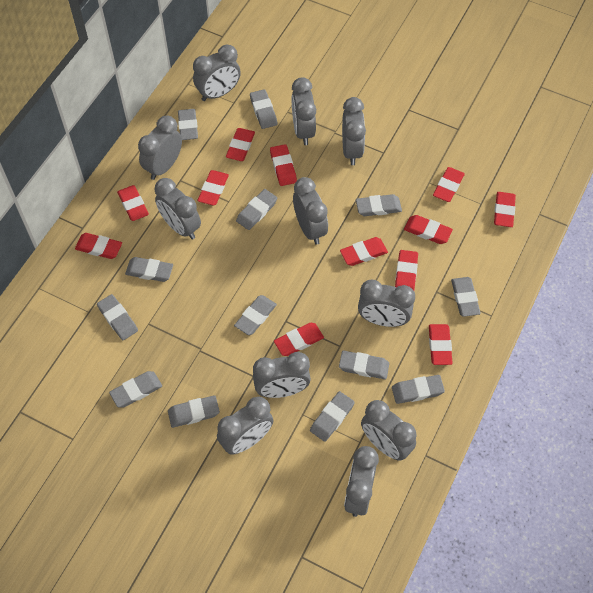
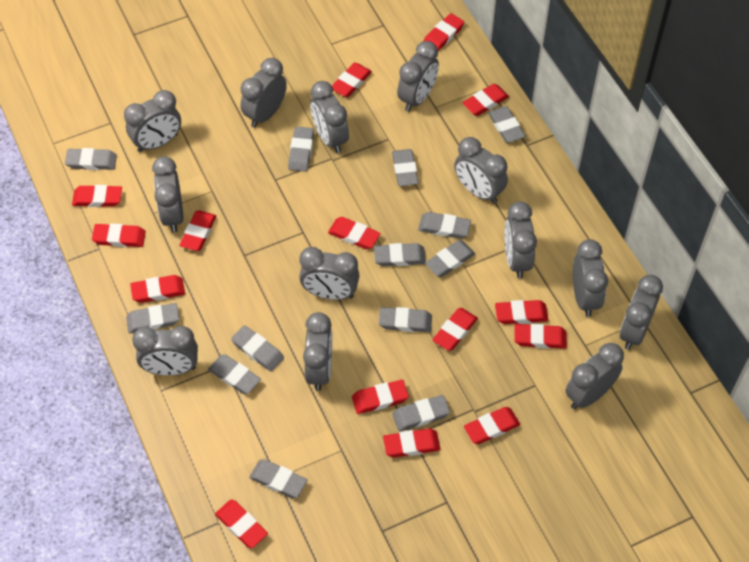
grey clock: [138,116,182,180] [155,178,201,240] [193,45,241,101] [217,397,274,455] [253,352,311,398] [291,77,316,145] [293,177,328,245] [342,97,366,165] [344,446,379,517] [358,280,415,327] [361,400,417,461] = 11 -> [124,90,181,152] [132,326,198,375] [152,156,183,232] [240,58,287,128] [299,247,360,300] [303,312,332,391] [310,81,349,153] [397,41,439,112] [454,137,508,203] [505,202,537,278] [565,343,624,409] [573,239,608,317] [619,275,663,350] = 13
red eraser: [75,233,122,259] [117,185,149,221] [197,170,229,205] [226,128,255,161] [270,144,297,186] [274,323,324,356] [340,237,388,266] [395,250,418,290] [404,215,453,244] [429,324,453,365] [433,167,465,202] [494,192,516,227] = 12 -> [72,185,122,207] [92,224,146,247] [130,275,185,303] [179,210,216,251] [215,499,268,548] [328,217,381,249] [332,63,372,97] [352,380,409,414] [383,429,440,458] [423,13,464,51] [432,308,478,351] [462,84,509,116] [464,407,520,444] [495,300,548,324] [514,324,567,349] = 15

